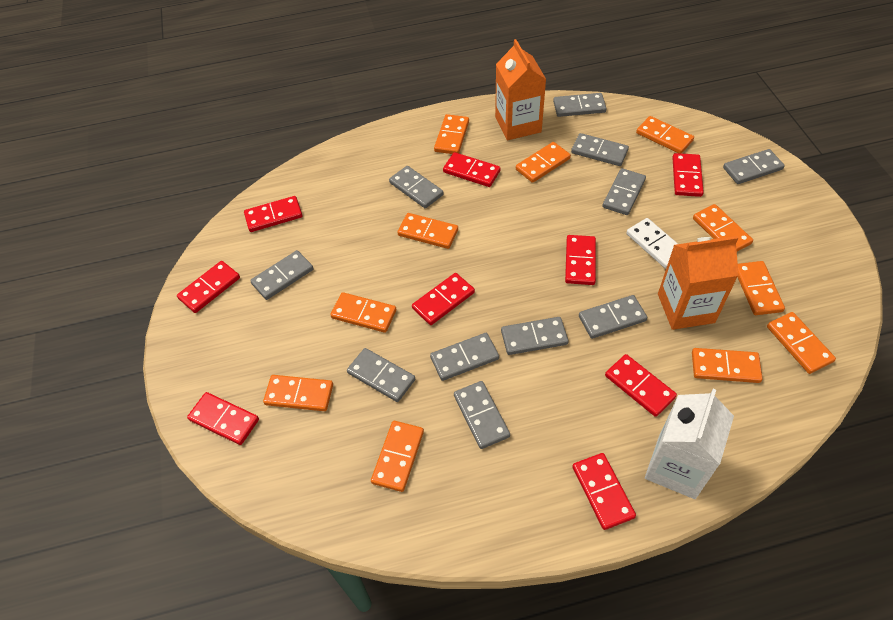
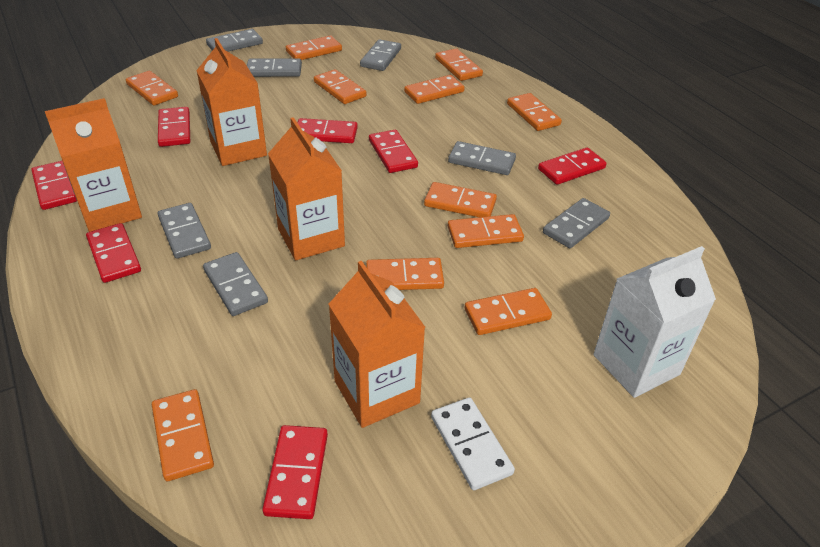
grey domino: [250,250,314,300] [347,348,415,402] [389,166,444,208] [430,333,499,381] [454,381,510,449] [501,317,569,355] [553,93,607,117] [571,133,629,166] [579,295,647,339] [603,168,646,215] [723,149,785,184] = 11 -> [158,203,211,259] [203,252,268,316] [206,29,263,52] [247,58,302,77] [360,39,401,71] [448,141,516,175] [543,198,610,248] = 7
orange carton: [495,39,546,140] [658,236,739,330] = 2 -> [45,98,142,232] [196,38,267,166] [268,117,345,260] [329,261,425,428] = 4
red domino: [177,261,240,313] [187,392,259,445] [244,196,302,232] [412,273,475,325] [443,152,500,187] [565,235,596,285] [572,453,636,530] [605,354,677,417] [672,153,704,197] = 9 -> [31,161,77,210] [86,223,141,283] [158,107,190,147] [262,425,328,519] [297,118,358,143] [369,130,418,173] [538,148,607,185] = 7

